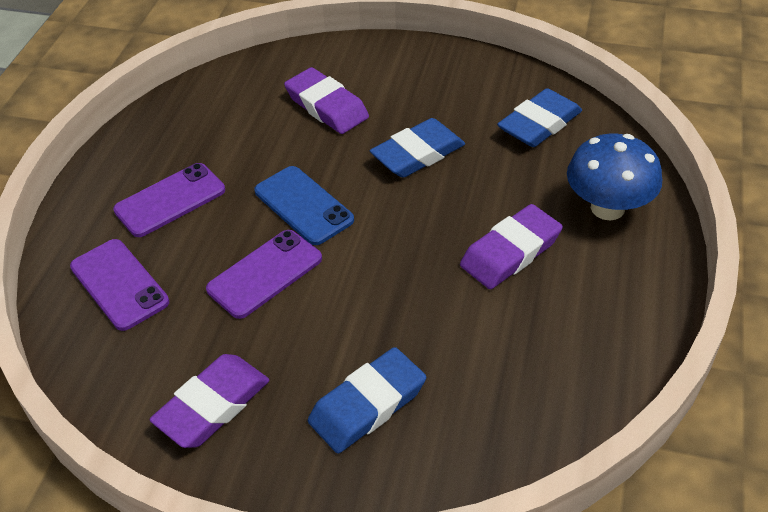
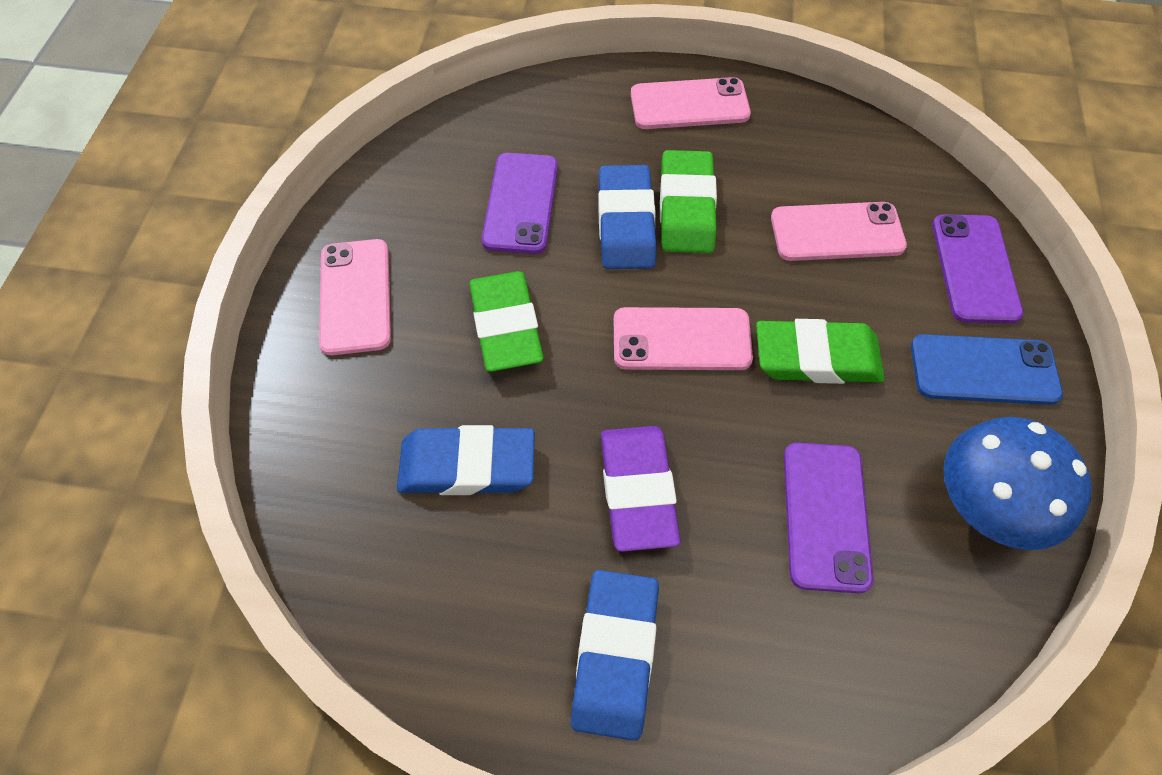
green eraser: none = 0 -> [469,271,544,372] [660,150,717,253] [756,319,885,384] = 3
pink phone: none = 0 -> [319,239,391,355] [614,307,753,370] [631,77,751,129] [771,202,907,261] = 4
purple eraser: [149,354,269,448] [284,67,369,134] [460,204,563,289] = 3 -> [601,426,680,552] = 1

